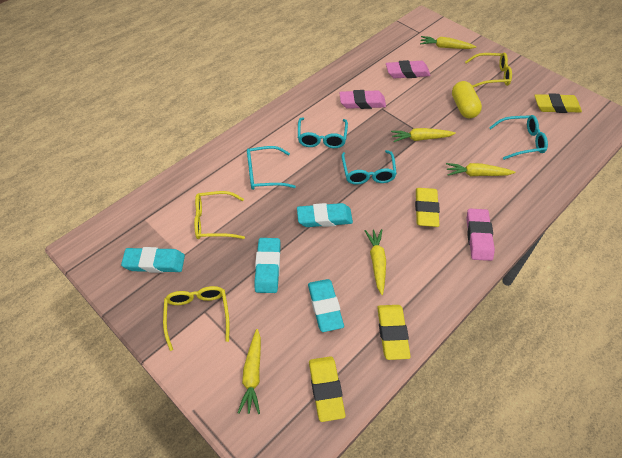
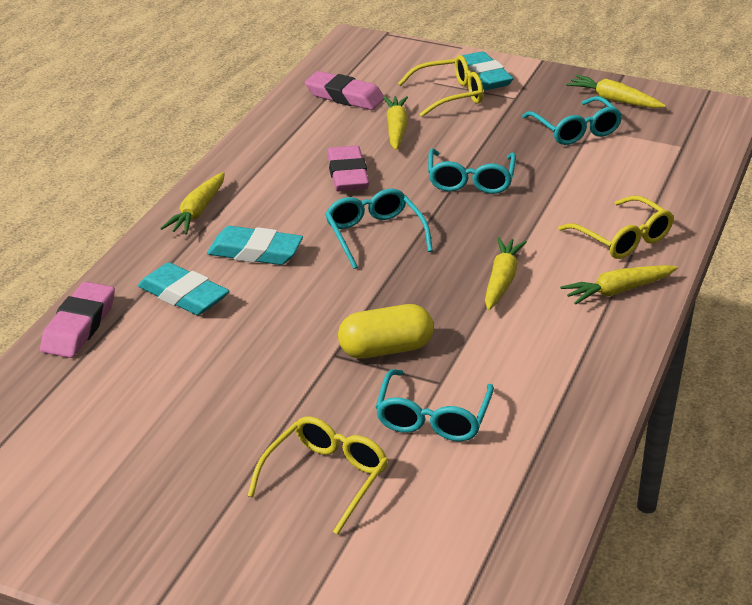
turquoise eraser: [121,247,185,273] [255,238,280,293] [297,203,353,227] [308,279,344,332] = 4 -> [138,262,229,315] [207,226,303,265] [462,51,514,90] = 3
yellow eraser: [309,356,345,422] [377,305,411,360] [415,188,440,227] [534,94,582,113] = 4 -> none = 0

